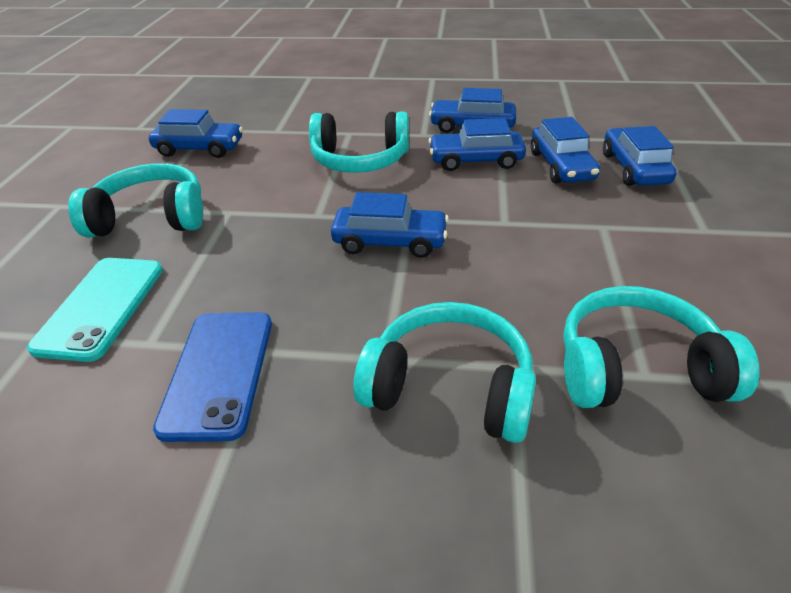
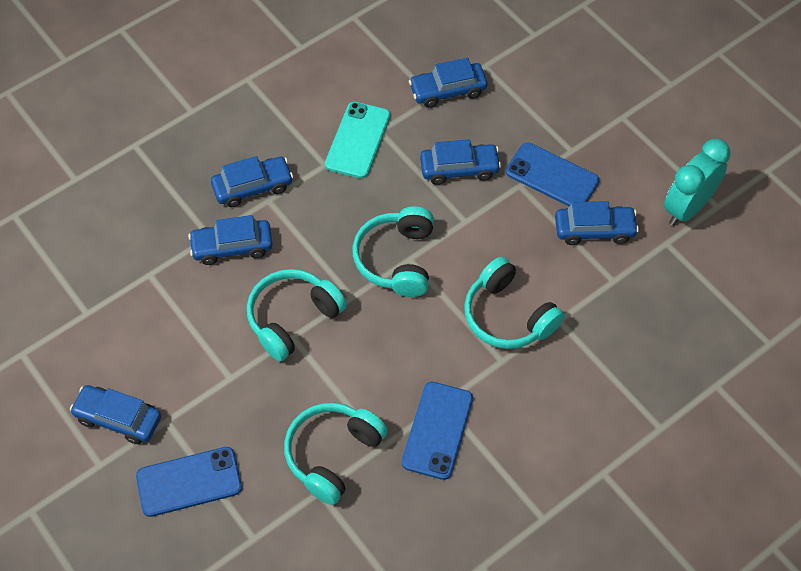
blue phone: [153,312,272,442] = 1 -> [136,447,242,517] [402,382,473,480] [506,142,600,207] = 3
turquoise clock: none = 0 -> [664,139,731,226] = 1

